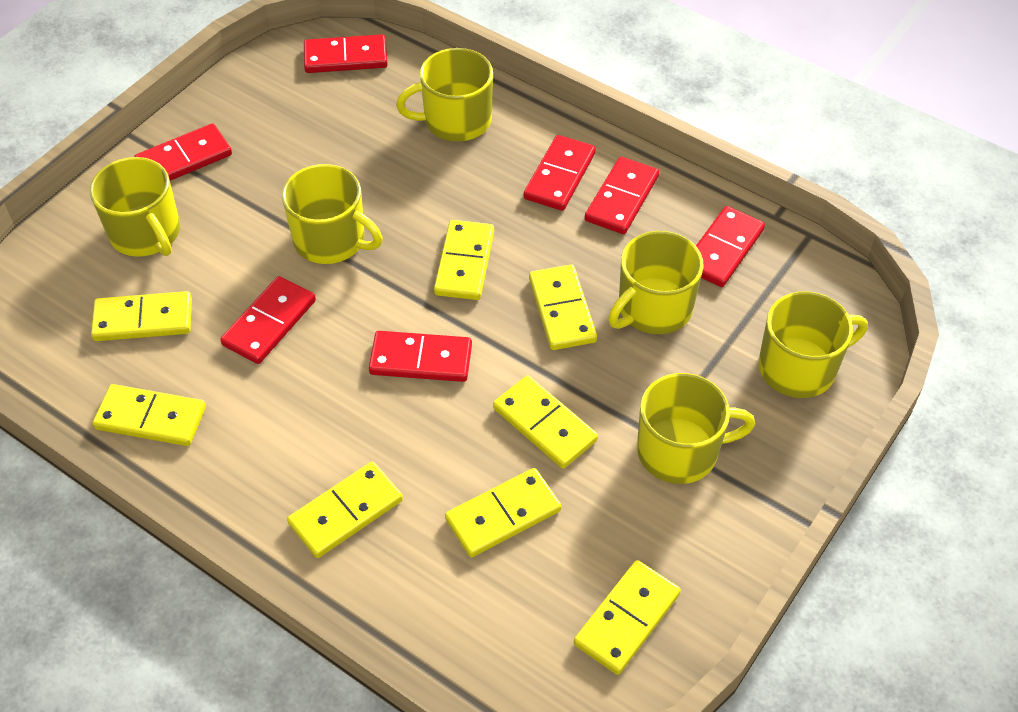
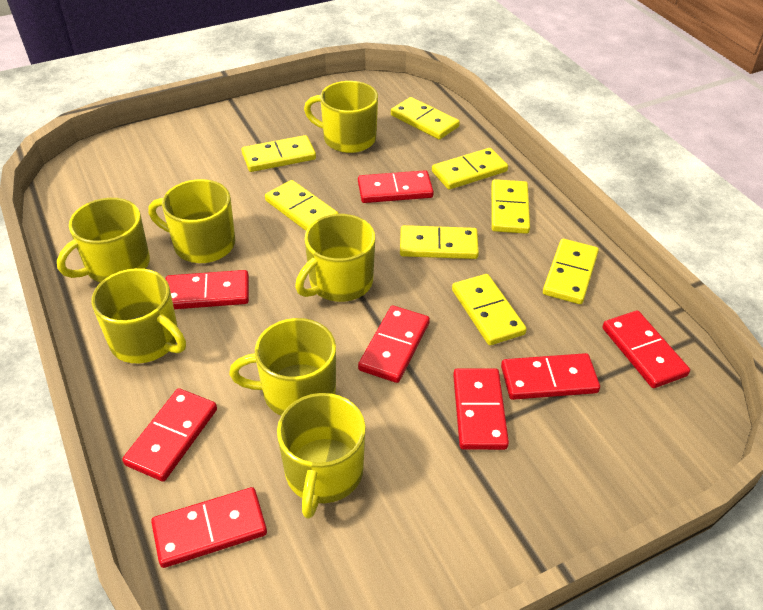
red domino: [134,123,232,181] [220,276,316,364] [304,34,388,73] [369,331,472,382] [524,135,596,211] [585,157,659,234] [696,206,765,287] = 7 -> [122,388,217,481] [151,487,267,568] [166,270,249,309] [358,170,434,203] [358,305,430,383] [453,368,509,450] [501,353,600,400] [603,311,690,388] = 8
yellow mug: [90,157,180,257] [282,164,383,264] [396,48,493,142] [608,231,704,334] [637,373,755,484] [759,291,868,398] = 6 -> [57,198,150,283] [91,268,186,363] [148,179,235,263] [229,318,336,416] [277,393,366,519] [295,214,375,302] [304,81,378,153] = 7

